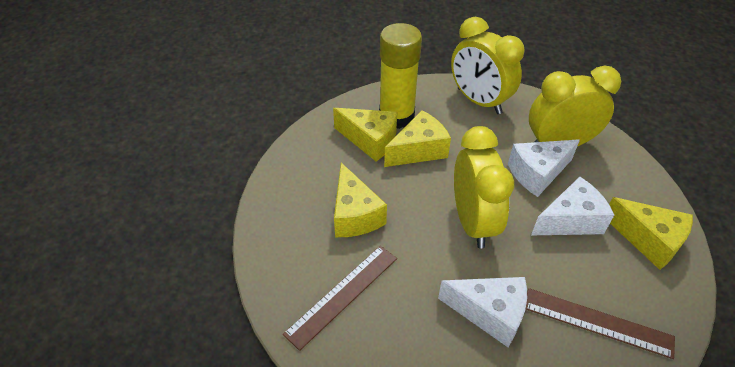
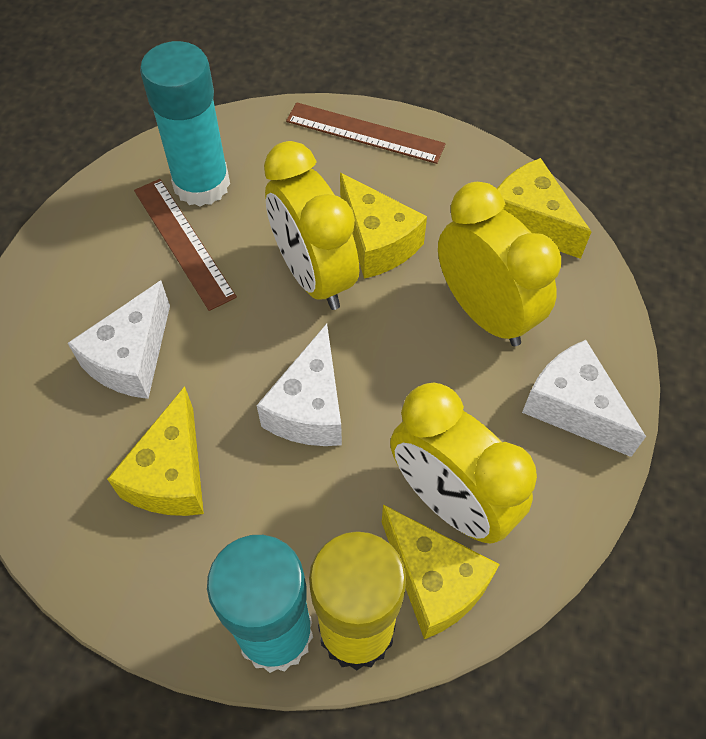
turquoise glue stick: none = 0 -> [140,41,230,206] [207,535,313,673] = 2

